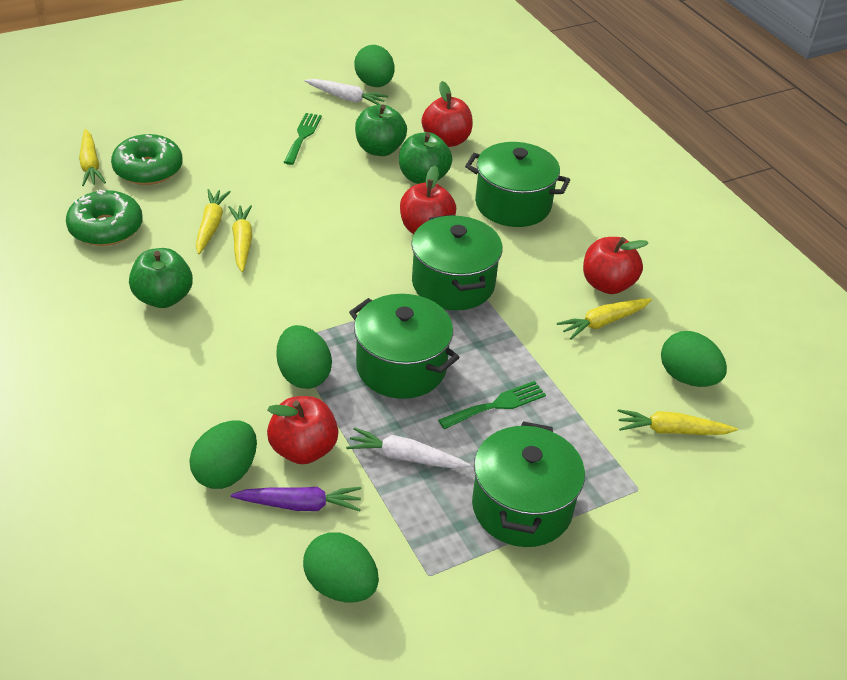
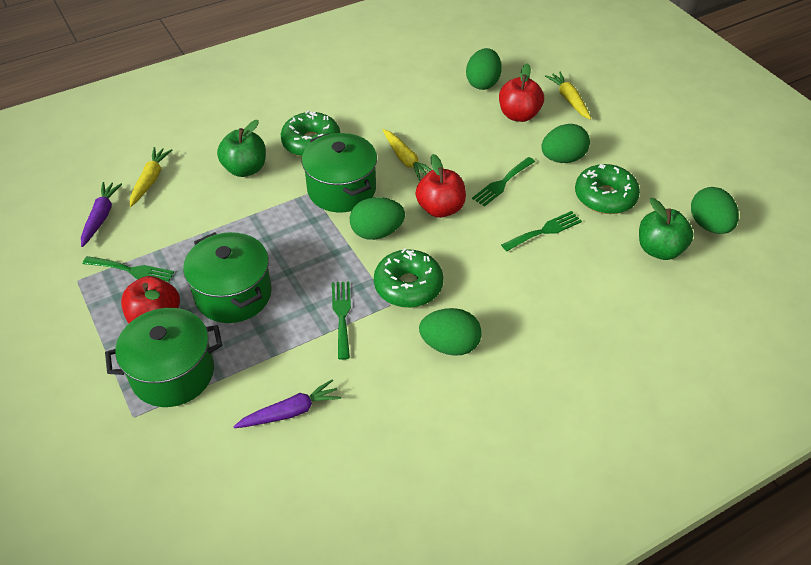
green apple: [129,248,193,308] [355,104,407,156] [399,132,452,184] = 3 -> [217,120,266,177] [639,198,693,260] = 2
green donut: [66,190,143,246] [111,134,183,185] = 2 -> [281,110,340,157] [374,248,443,308] [575,164,640,214] = 3
green fork: [284,113,322,165] [438,381,546,429] = 2 -> [83,256,174,281] [332,281,351,360] [472,157,535,207] [501,211,582,251] = 4
green pot: [349,294,460,399] [411,215,503,310] [465,142,570,227] [472,421,585,547] = 4 -> [105,308,222,407] [183,232,272,323] [302,133,377,212] = 3
purple carrot: [231,487,362,511] = 1 -> [81,182,122,247] [233,379,341,428] = 2
red apple: [267,396,338,464] [400,166,456,234] [422,81,473,147] [583,237,648,294] = 4 -> [121,276,180,323] [415,154,466,218] [499,63,544,122] = 3
white carrot: [305,79,388,105] [346,427,470,469] = 2 -> none = 0
yellow carrot: [79,129,106,186] [196,189,231,254] [228,205,252,272] [557,298,652,340] [618,409,738,435] = 5 -> [130,147,172,207] [383,129,432,181] [545,72,591,120] = 3

